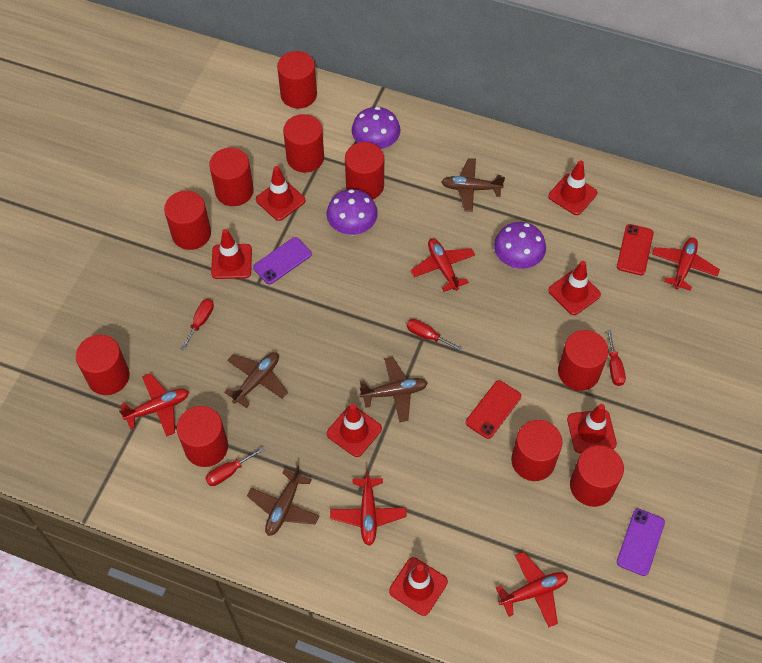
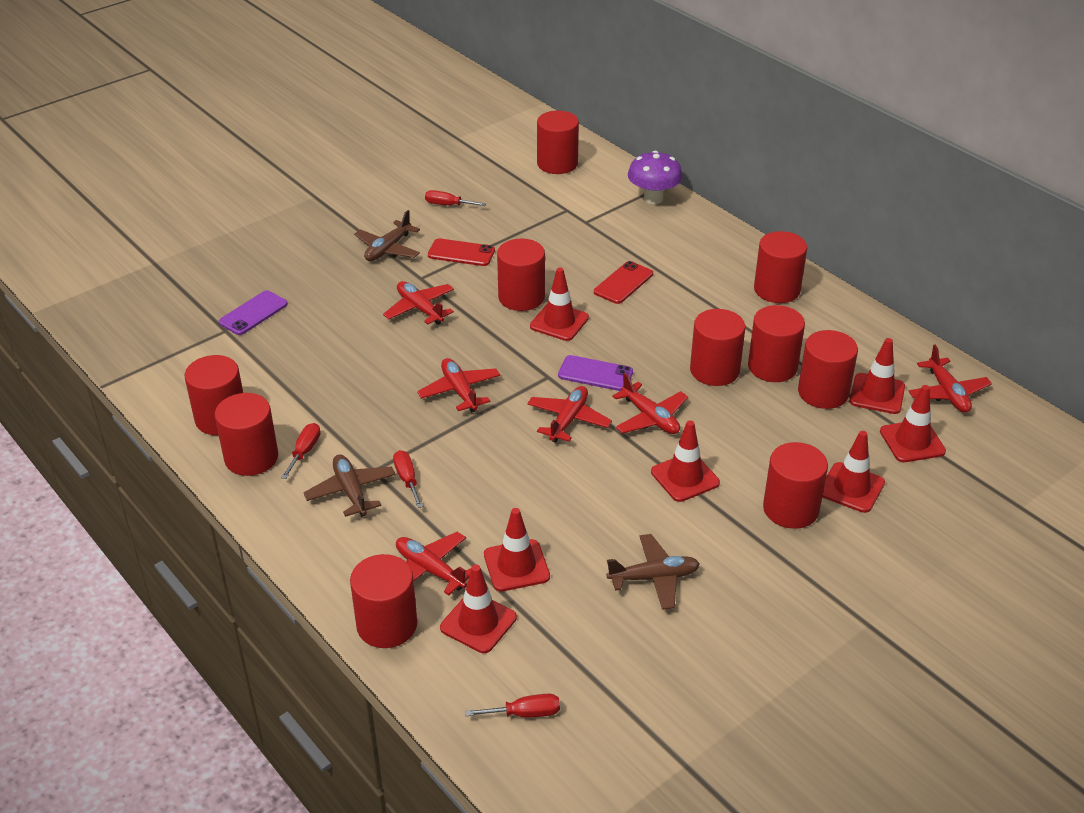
brown plane: [224,352,288,408] [247,465,319,536] [360,357,428,422] [441,158,505,212] = 4 -> [303,455,396,517] [354,210,420,261] [606,534,700,610] = 3
purple mushroom: [327,189,378,236] [352,107,400,150] [494,222,546,269] = 3 -> [628,151,683,204] = 1
red plane: [119,373,189,437] [330,470,407,546] [410,238,475,292] [496,552,568,627] [652,237,720,291] = 5 -> [383,281,454,325] [396,532,471,595] [417,358,500,412] [527,386,612,443] [612,373,688,434] [909,345,992,413] = 6

